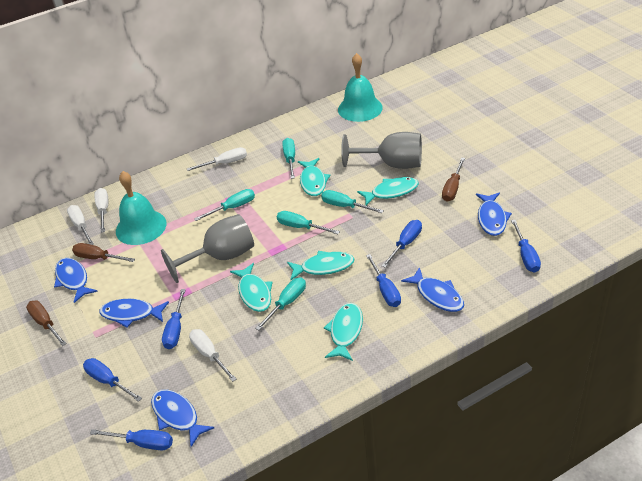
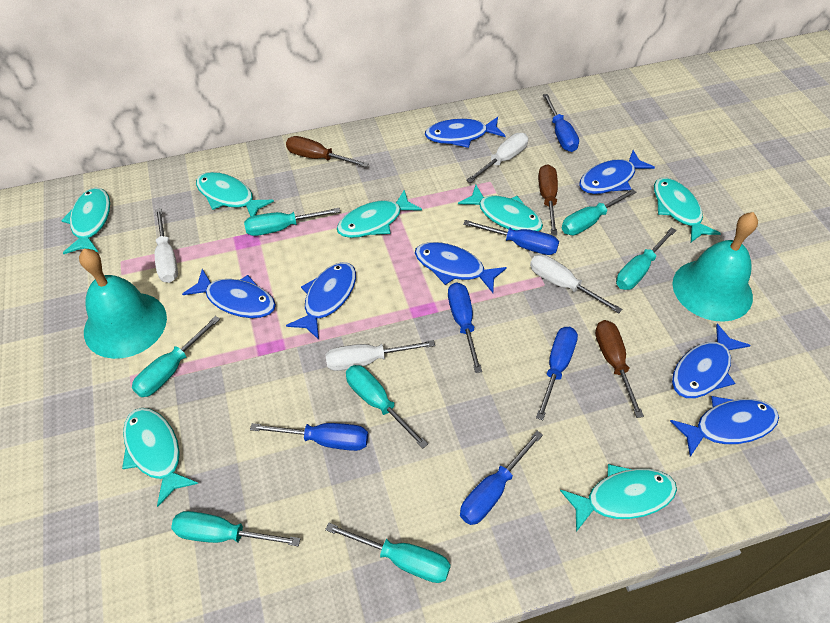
blue fish: [54,258,98,303] [99,299,169,327] [151,389,214,447] [401,267,464,312] [476,192,512,236] = 5 -> [182,269,276,318] [286,262,356,339] [415,242,507,293] [425,117,506,148] [579,150,655,194] [670,396,779,457] [672,324,751,398] = 7
grey goblet: [161,214,254,283] [341,132,422,169] = 2 -> none = 0
turquoise fish: [230,263,273,312] [287,251,354,280] [298,158,330,196] [324,303,363,361] [357,177,419,205] = 5 -> [61,187,110,254] [122,408,199,507] [196,172,274,217] [337,190,422,238] [458,185,543,231] [560,464,677,532] [654,178,721,242] = 7
turquoise screwdriver: [194,189,255,221] [255,278,306,330] [277,211,340,234] [282,138,295,179] [321,190,384,213] = 5 -> [132,316,220,397] [171,511,301,546] [244,208,340,236] [325,523,451,583] [346,365,428,449] [562,189,636,235] [616,227,677,290] = 7

